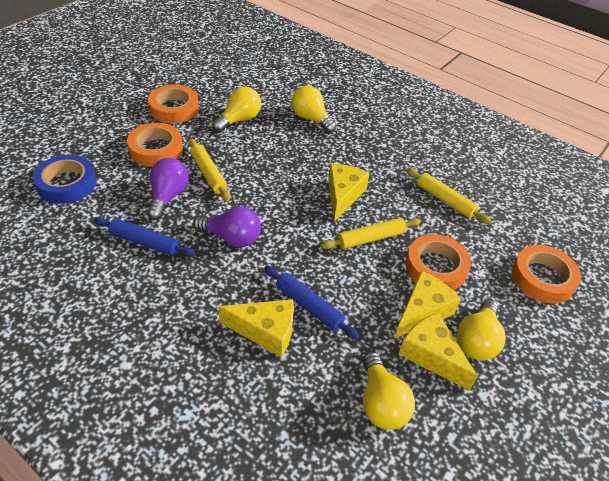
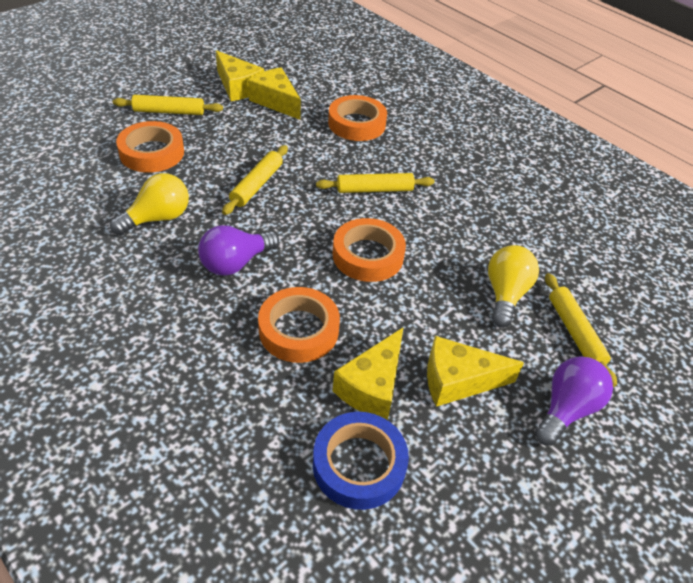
blue rolling pin: [94,217,196,257] [264,266,359,340] = 2 -> none = 0
yellow light bulb: [212,87,261,132] [291,85,336,133] [363,352,415,430] [457,300,506,360] = 4 -> [110,173,189,235] [488,245,539,328] = 2
yellow rolling pin: [188,138,230,202] [321,218,421,249] [406,168,492,224] = 3 -> [113,95,223,115] [222,145,288,215] [316,173,435,193] [545,273,617,387] = 4

